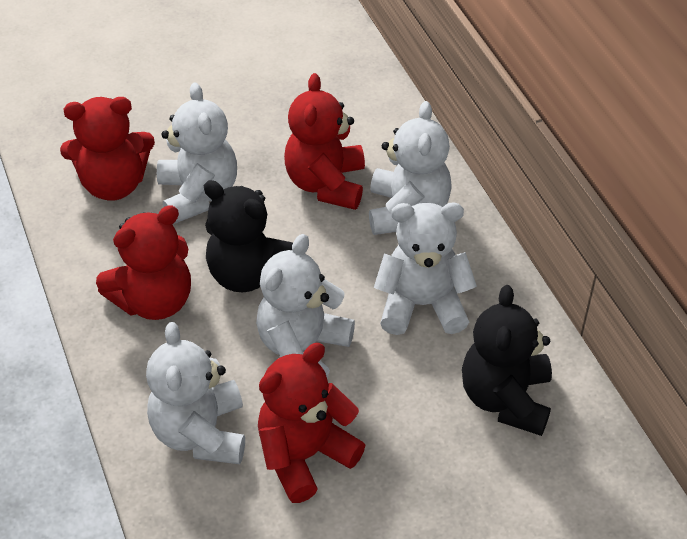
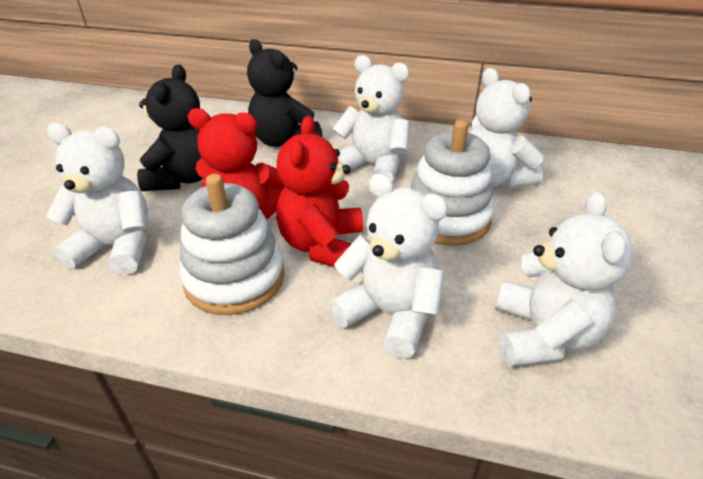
red teddy bear: [60,97,155,201] [96,205,191,320] [258,343,365,503] [284,73,365,210] = 4 -> [188,108,285,219] [276,116,363,268] = 2
white stacking toy: none = 0 -> [180,174,284,315] [410,120,494,246] = 2

